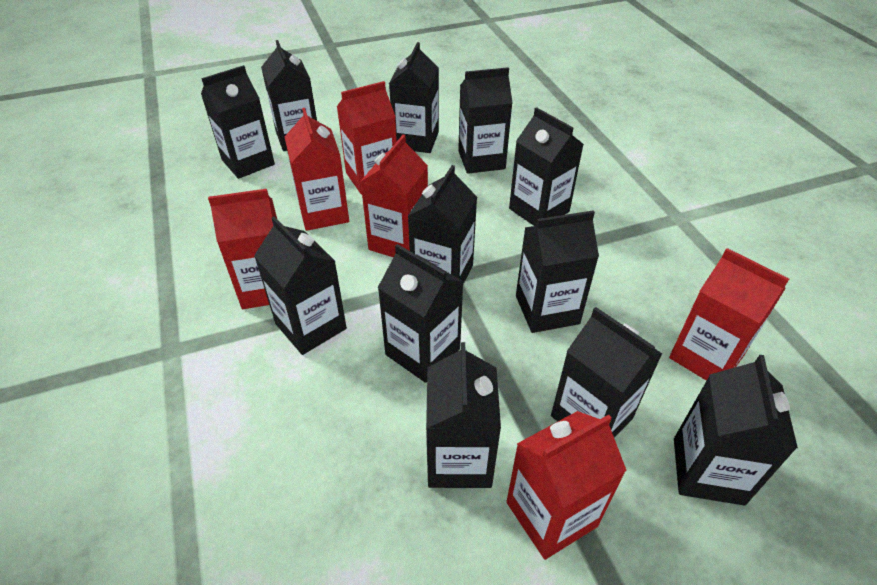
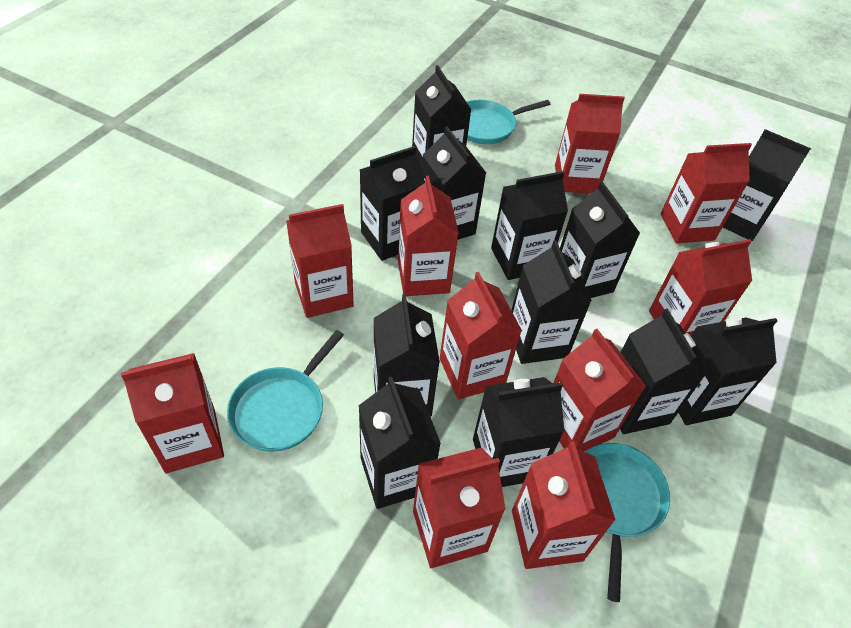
red carton: [208,189,277,309] [285,108,349,231] [337,81,397,195] [360,134,428,257] [506,411,627,560] [669,248,789,381] = 6 -> [121,353,224,474] [286,204,354,318] [398,176,459,296] [413,447,506,568] [440,272,522,399] [512,441,616,569] [553,329,646,452] [555,94,625,193] [649,239,752,336] [661,143,752,243] = 10
turquoise pan: none = 0 -> [227,330,344,452] [466,100,551,144] [585,443,670,602] = 3

